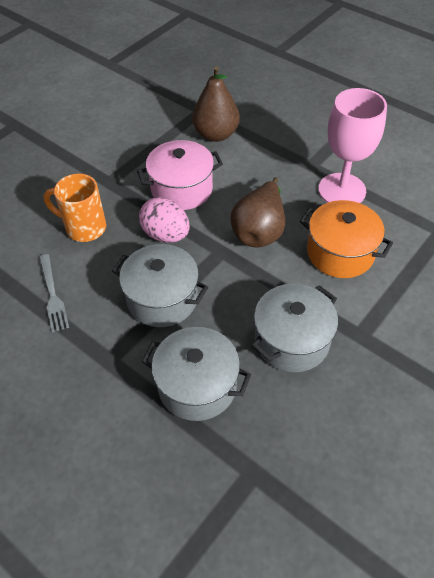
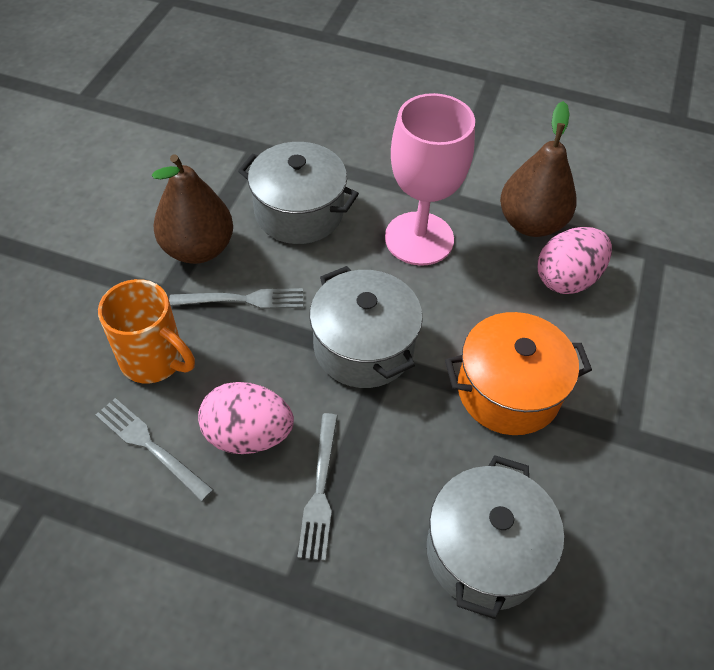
grey fork: [39,254,69,332] = 1 -> [96,398,214,502] [169,288,303,309] [297,413,338,561] = 3
pink egg: [139,197,190,243] = 1 -> [198,382,294,454] [538,227,612,294] = 2
pink pot: [137,140,223,210] = 1 -> none = 0

